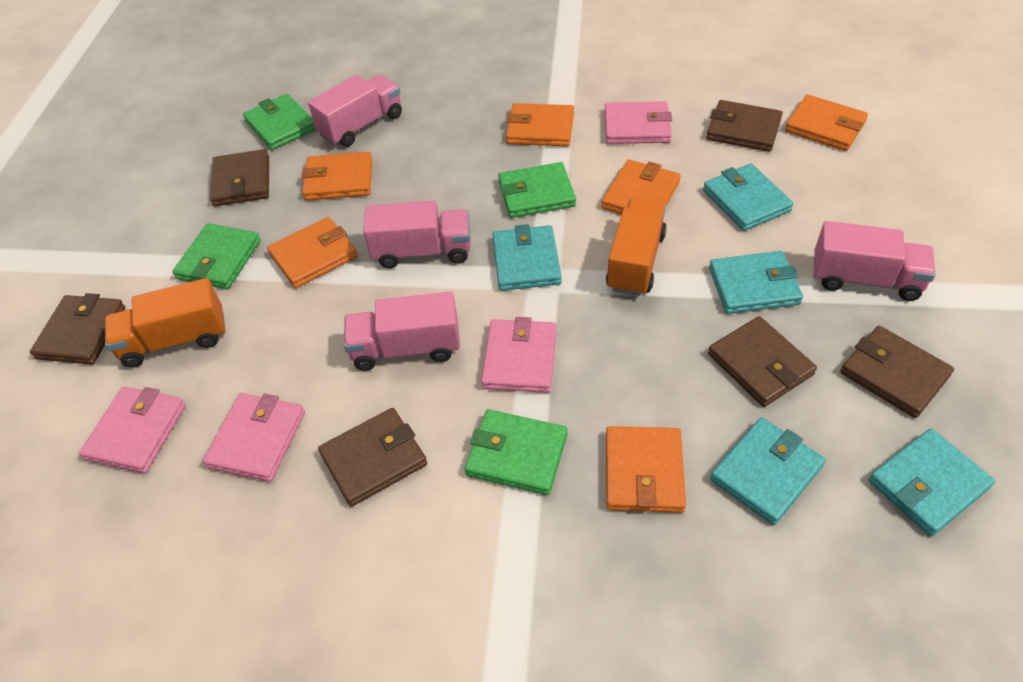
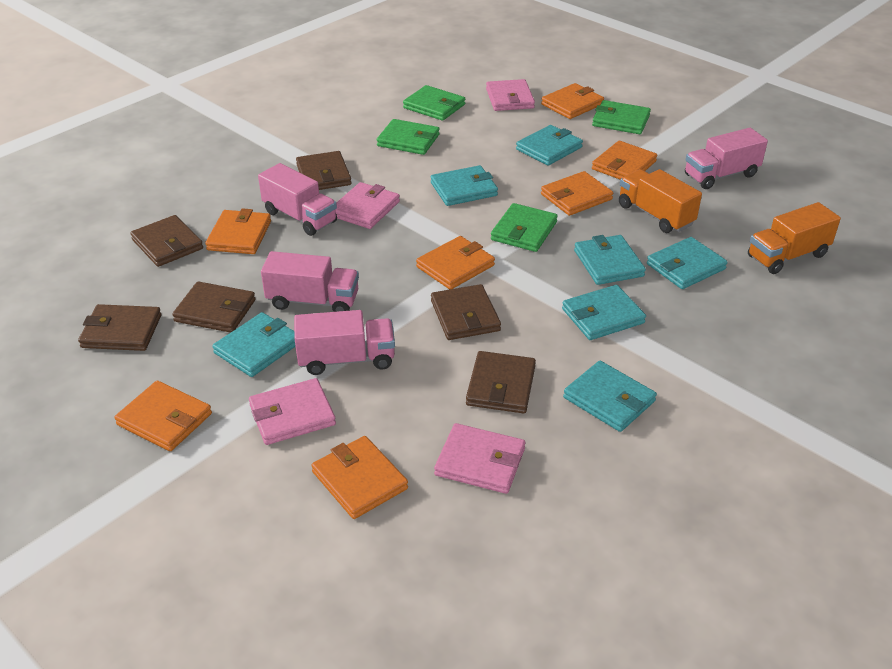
orange wallet: [267,217,358,288] [301,151,372,201] [506,103,574,147] [601,159,681,214] [606,426,686,513] [785,95,868,151] = 6 -> [114,381,212,451] [205,208,271,254] [311,436,408,519] [416,236,495,289] [541,83,604,119] [541,171,613,216] [592,141,657,179] = 7
turquoise wallet: [492,224,562,291] [703,164,794,231] [709,251,803,314] [710,417,826,525] [869,428,995,536] = 5 -> [212,312,296,377] [431,165,498,206] [516,125,583,166] [562,285,646,340] [563,361,657,432] [574,235,646,285] [647,237,728,289] = 7

